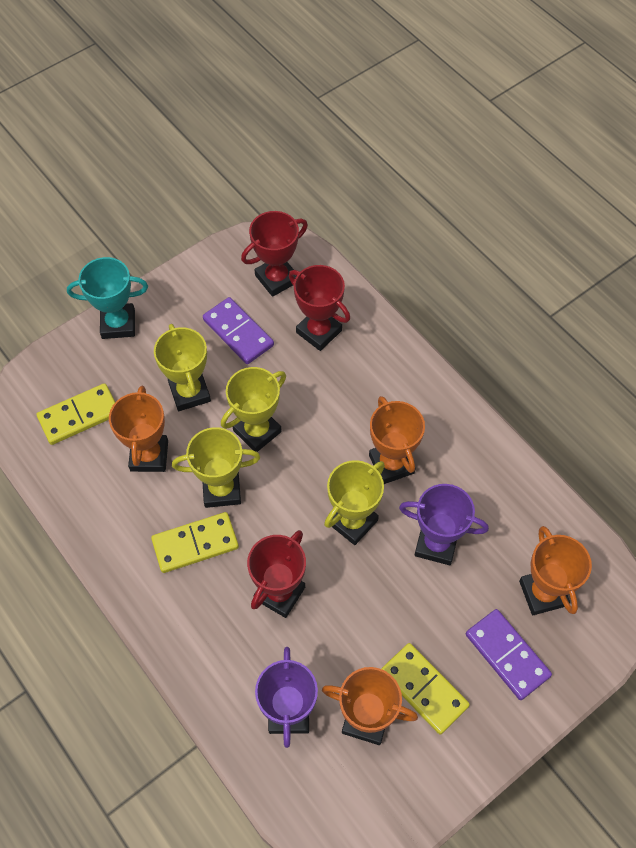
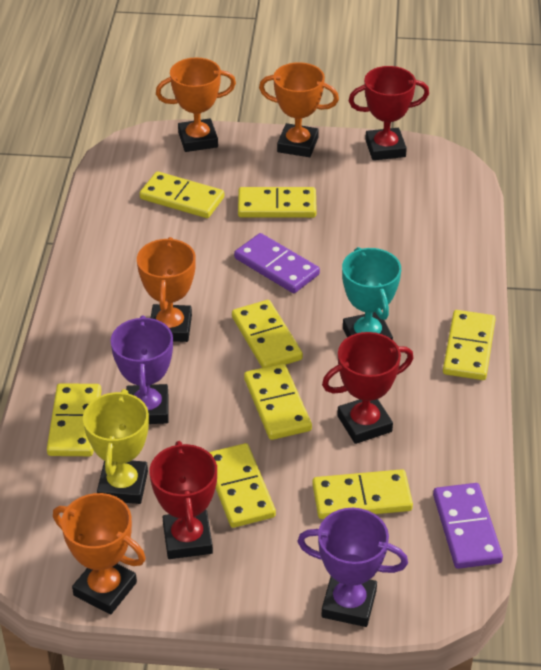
yellow domino: [37,383,115,445] [151,512,239,573] [381,643,470,734] = 3 -> [47,383,102,456] [140,171,224,218] [209,443,276,528] [232,300,303,368] [238,187,317,218] [244,363,312,440] [312,469,413,519] [443,310,496,380] = 8
yellow trophy: [154,324,211,411] [172,427,260,508] [221,367,286,452] [324,460,385,545] = 4 -> [83,389,149,504] = 1

